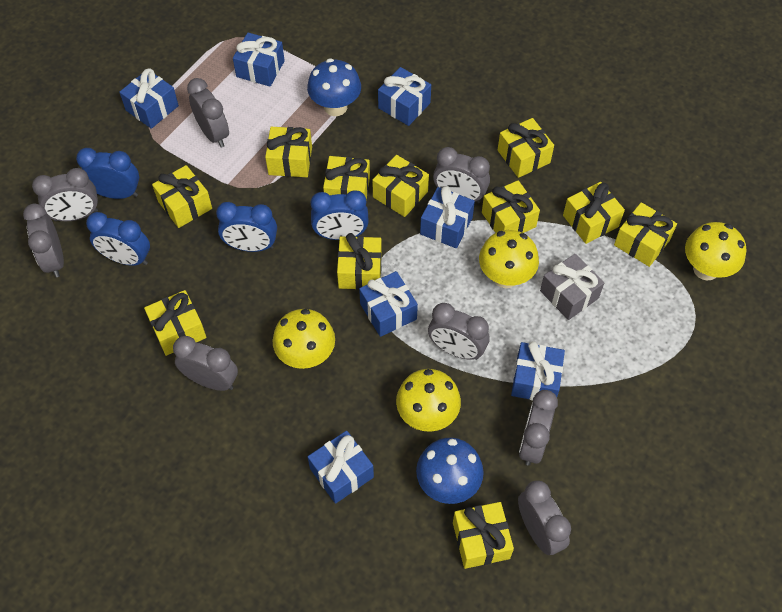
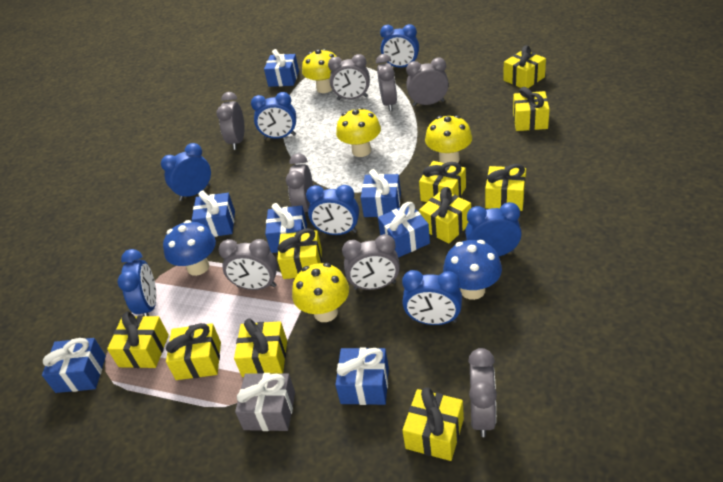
blue clock: [76,148,139,199] [86,212,150,266] [216,202,277,252] [311,190,369,240] = 4 -> [117,249,156,316] [161,143,211,201] [251,92,296,139] [306,185,359,235] [380,24,419,68] [402,270,462,325] [465,202,522,256] = 7
yellow gift: [144,290,206,356] [152,165,212,228] [265,127,312,177] [323,156,370,200] [337,233,382,290] [372,155,429,217] [453,502,514,569] [482,180,540,233] [498,118,554,178] [563,182,625,244] [614,202,677,267] = 11 -> [107,312,169,368] [166,323,221,380] [234,318,287,377] [277,228,322,279] [402,387,464,461] [419,161,466,202] [419,187,471,244] [485,164,526,211] [503,45,546,88] [513,87,550,131] = 10

